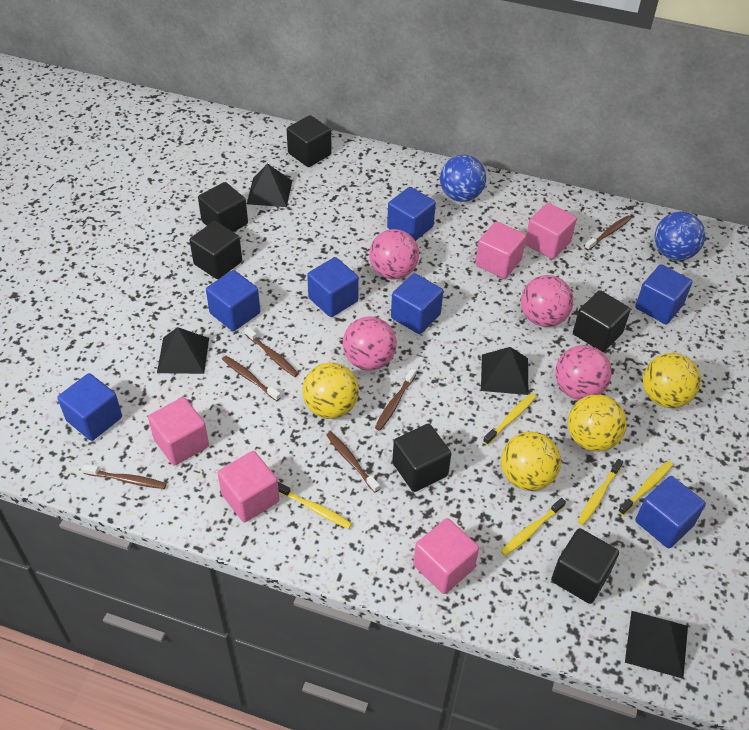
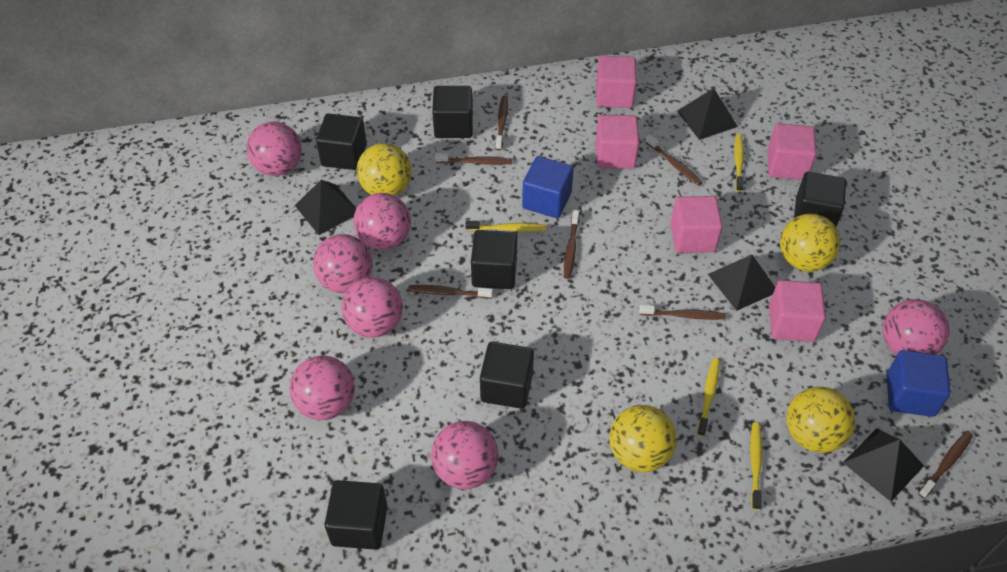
blue ball: [440,155,486,202] [655,212,705,261] = 2 -> none = 0
blue cube: [58,373,122,441] [206,270,260,331] [307,257,359,317] [387,187,436,241] [391,273,443,334] [635,264,692,324] [635,476,706,548] = 7 -> [522,156,574,218] [887,350,951,417] = 2
brown toothbrush: [82,464,167,489] [222,356,281,401] [244,327,299,377] [326,432,380,493] [375,368,416,431] [585,215,631,250] = 6 -> [408,285,493,299] [435,153,512,165] [496,96,508,150] [564,210,579,279] [639,305,726,320] [645,134,703,186] [918,431,973,499] = 7
pink ball: [343,316,397,370] [369,229,419,279] [521,275,573,327] [555,345,612,400] = 4 -> [246,121,302,176] [290,356,355,420] [313,234,373,293] [341,277,403,338] [353,193,411,250] [431,421,498,489] [883,299,950,355] = 7
yellow toothbrush: [278,482,352,529] [483,393,536,445] [501,498,566,556] [578,459,623,525] [618,461,673,515] = 5 -> [465,221,546,231] [697,358,720,437] [734,134,744,192] [750,422,762,510] = 4

